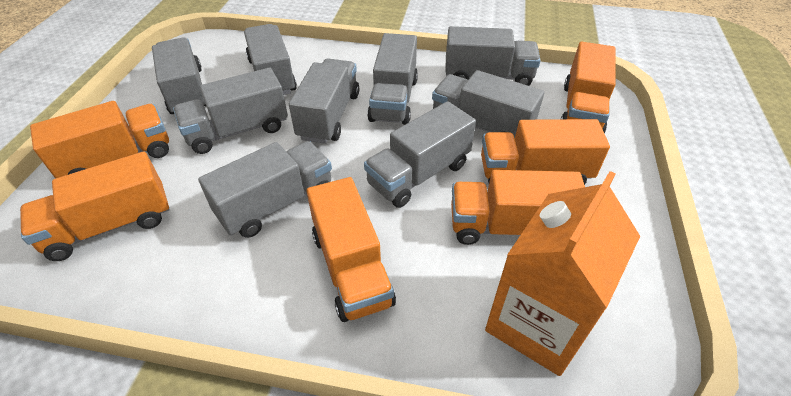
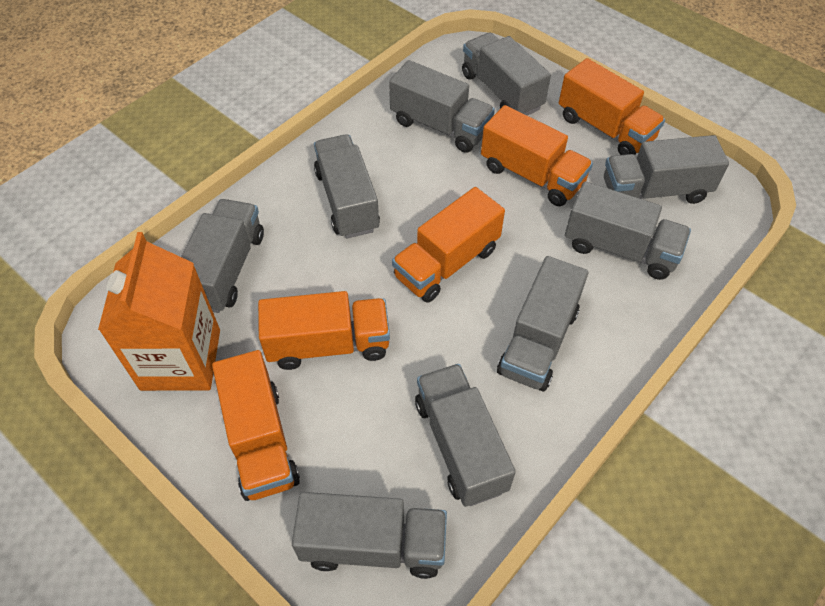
orange truck: [20,151,170,261] [30,101,169,179] [306,177,396,322] [451,170,585,245] [481,119,610,185] [561,42,616,133] = 6 -> [212,350,300,501] [258,291,390,370] [392,187,505,303] [481,105,593,206] [559,58,665,155] = 5

